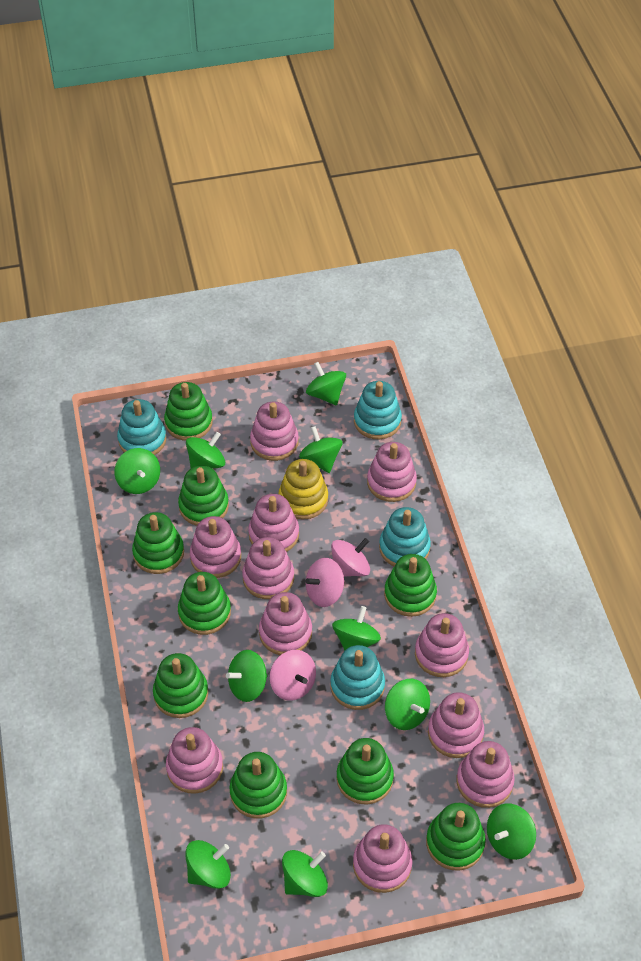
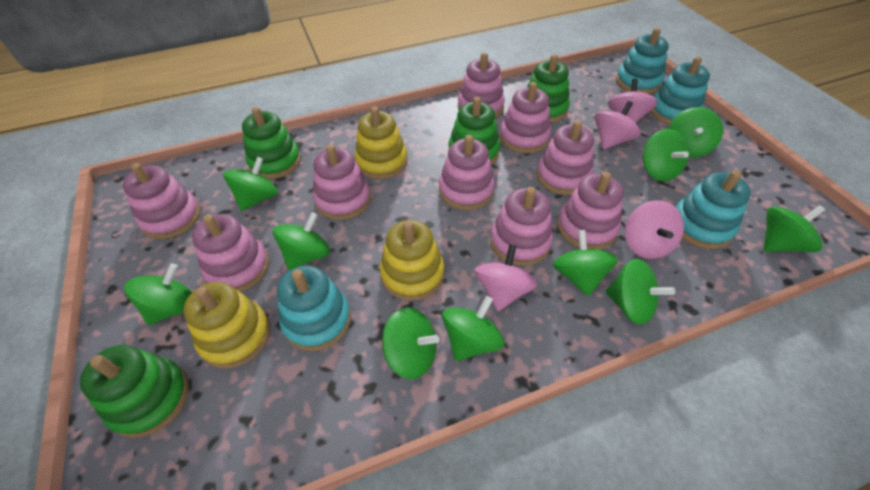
green stacking toy: [132,512,184,574] [153,653,208,718] [164,382,213,441] [178,465,229,526] [178,572,231,635] [229,752,287,818] [336,738,394,805] [384,554,437,617] [426,803,486,871] = 9 -> [80,345,189,438] [242,107,301,179] [448,97,500,165] [527,54,570,123] = 4
pink spinning top: [269,650,316,701] [305,558,344,607] [331,538,370,577] = 3 -> [474,245,538,311] [595,101,641,149] [608,78,658,123] [625,200,684,259] = 4
pink stacking toy: [166,727,223,794] [190,516,241,578] [242,537,294,599] [248,494,299,552] [250,401,299,461] [259,592,312,655] [353,824,413,893] [367,442,417,502] [415,613,469,677] [428,692,484,758] [457,741,515,808] = 11 -> [123,163,200,239] [192,214,269,292] [313,144,371,220] [439,135,495,210] [458,53,505,118] [490,187,553,266] [500,82,551,153] [537,120,594,195] [557,172,623,249] = 9
yellow stacking toy: [278,459,328,520] = 1 -> [183,282,270,369] [355,107,407,179] [380,220,444,301] = 3

